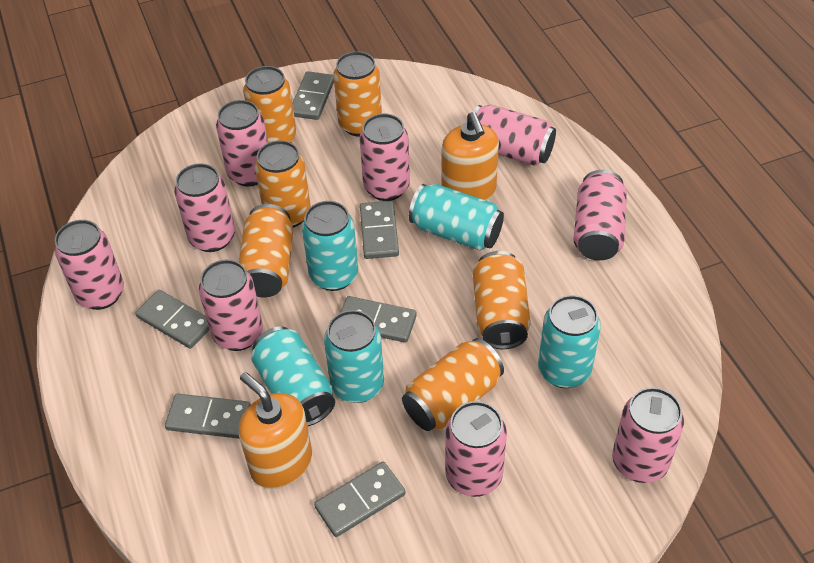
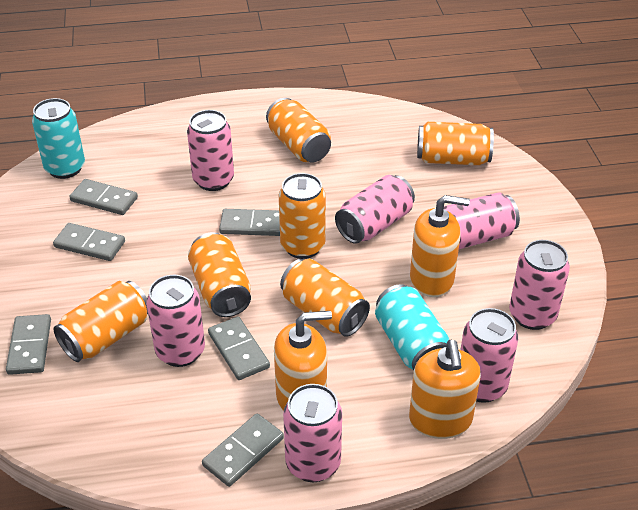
orange soap dispenser: [239,372,312,489] [442,112,499,201] = 2 -> [274,311,332,412] [409,340,481,439] [410,195,470,297] = 3
pink can: [54,220,124,310] [174,163,235,252] [199,259,263,351] [216,100,268,187] [359,114,410,201] [445,401,507,497] [473,105,556,166] [573,170,627,260] [612,387,684,483] = 9 -> [146,275,205,367] [187,110,234,191] [283,384,342,482] [335,175,415,244] [444,192,520,249] [461,308,518,403] [509,240,570,330] = 7
turquoise can: [251,326,335,426] [302,201,358,291] [324,310,384,403] [409,184,504,251] [538,295,601,388] = 5 -> [32,98,85,179] [375,284,449,371] = 2

